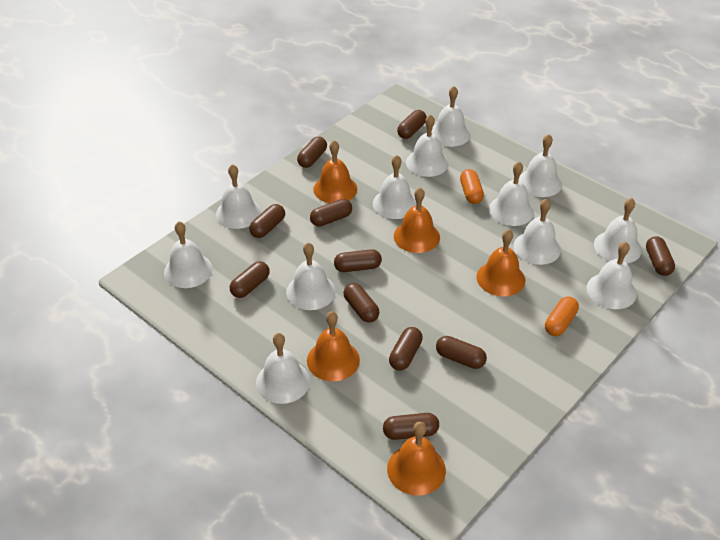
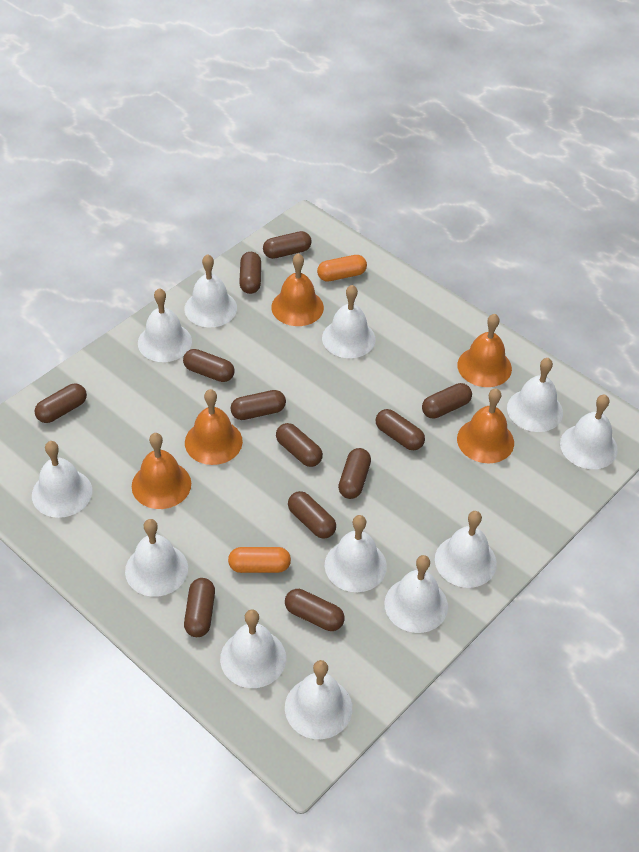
brown capsule: [230,261,270,298] [249,204,285,238] [297,137,327,168] [310,199,352,227] [334,249,382,272] [343,283,379,323] [383,413,439,440] [389,327,423,370] [397,110,427,139] [436,336,487,369] [646,236,675,276] = 11 -> [35,384,87,423] [183,349,234,382] [184,578,215,637] [230,390,286,420] [239,252,261,294] [263,231,312,259] [276,423,323,467] [285,589,344,631] [288,491,336,539] [338,448,371,499] [376,409,425,450] [422,383,472,418] = 12

